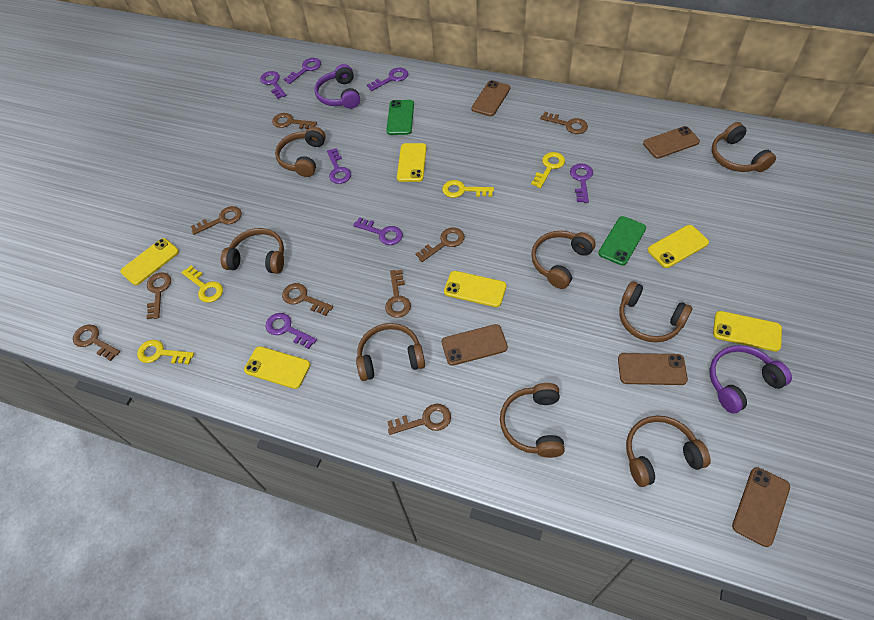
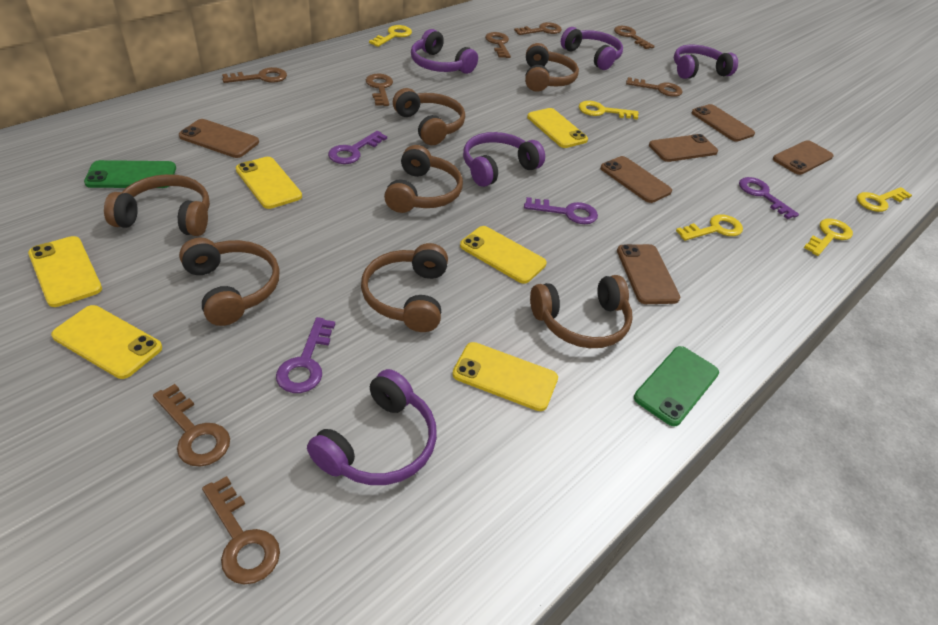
brown headphones: [221,228,284,274] [275,127,326,177] [356,323,425,381] [500,383,565,458] [531,231,596,289] [619,281,692,343] [626,415,711,487] [712,122,776,172] = 8 -> [104,174,210,236] [179,238,280,326] [361,243,448,332] [384,145,463,213] [393,88,465,145] [525,43,579,92] [530,275,633,348] = 7
brown key: [73,325,120,361] [146,272,171,319] [191,206,242,235] [272,113,317,129] [282,283,333,316] [385,270,411,318] [387,404,451,435] [416,227,465,262] [540,112,588,134] = 9 -> [153,384,230,467] [202,476,280,585] [222,67,287,83] [366,73,393,106] [485,32,511,58] [514,22,562,35] [614,26,655,49] [626,77,683,97] = 8
brown phone: [442,324,508,366] [471,80,511,116] [618,353,688,385] [643,126,700,159] [732,467,790,547] = 5 -> [179,119,259,158] [600,156,672,203] [617,244,680,304] [649,134,718,162] [691,104,755,142] [773,140,833,175] = 6
purple headphones: [315,64,360,109] [710,345,792,413] = 2 -> [307,369,437,485] [411,29,478,74] [463,132,545,187] [561,27,623,70] [674,45,738,79] = 5
purple key: [260,71,286,99] [265,313,317,349] [284,58,321,84] [327,148,351,184] [353,217,403,245] [367,68,408,91] [570,163,593,203] = 7 -> [276,317,335,393] [328,131,387,164] [524,197,598,224] [739,177,799,219] = 4
yellow key: [137,340,194,365] [181,266,223,303] [442,180,494,198] [531,152,565,188] = 4 -> [369,25,412,47] [579,101,639,120] [676,214,743,241] [804,219,853,256] [857,187,912,212] = 5

